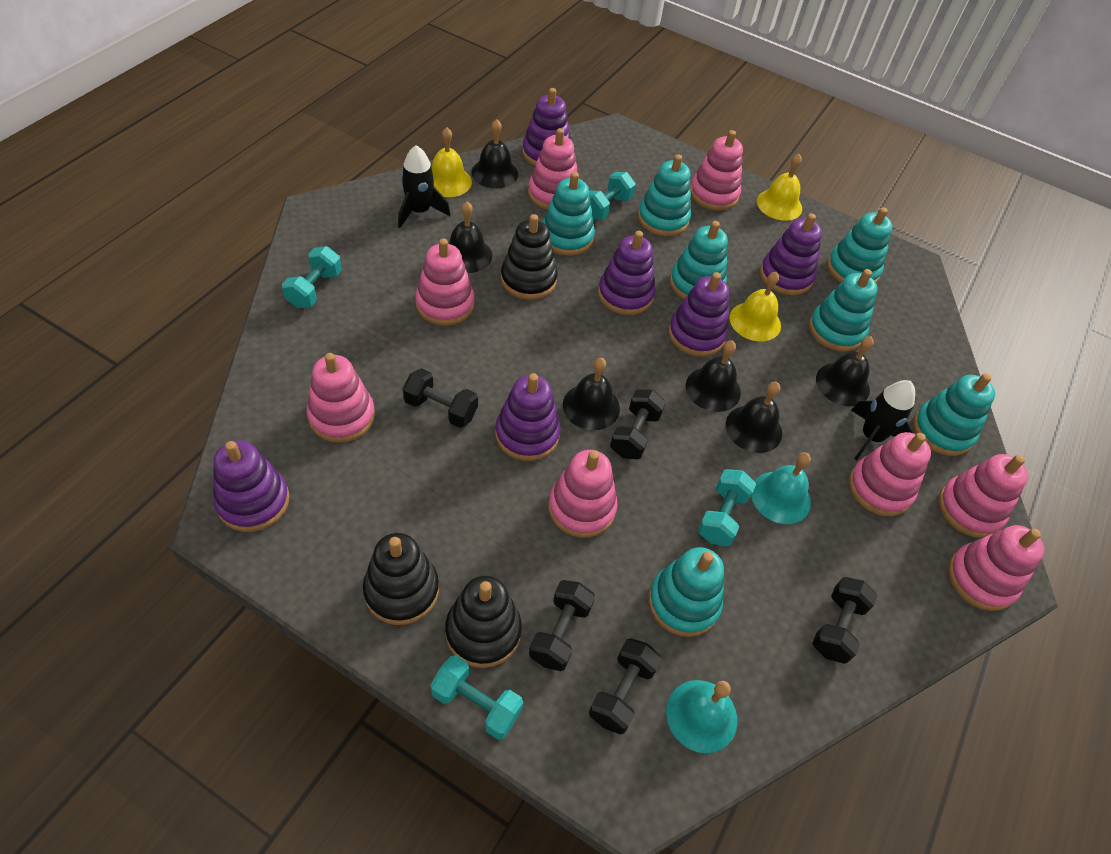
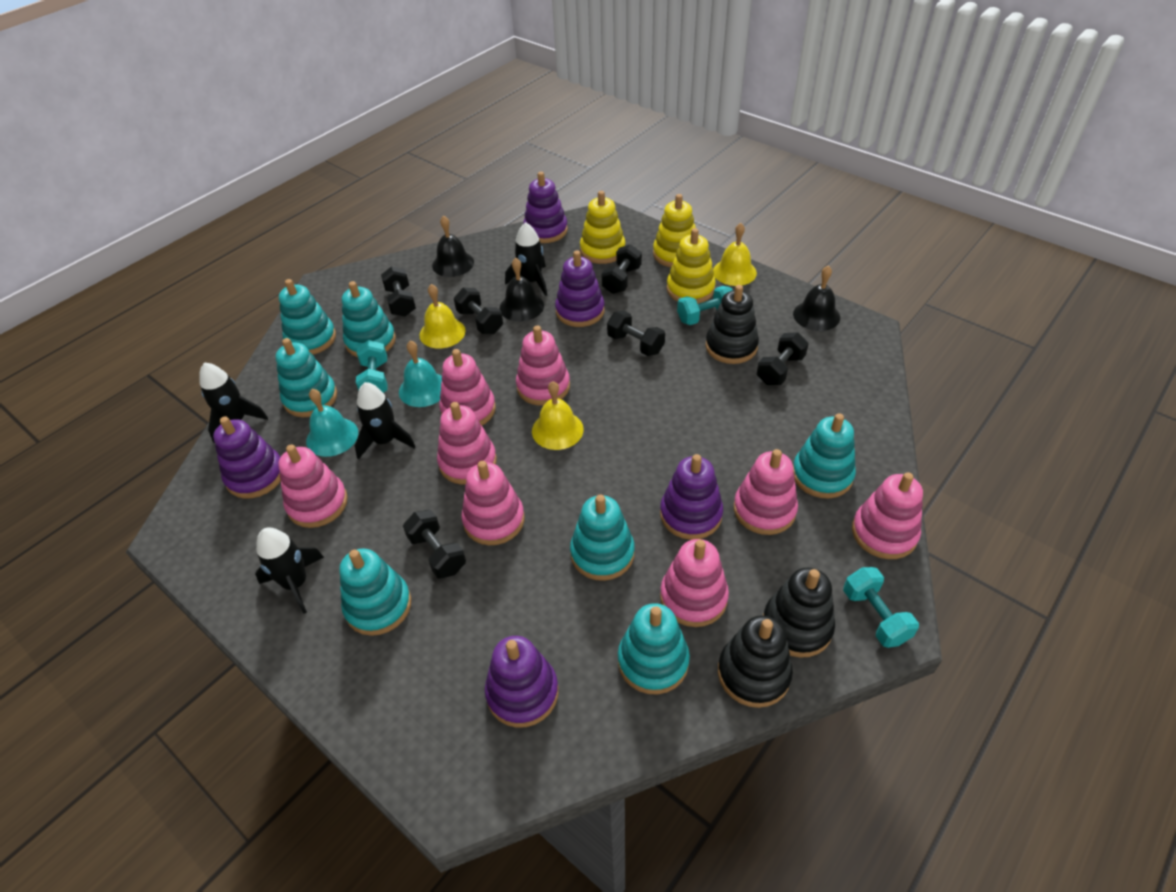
black bell: [448,202,492,273] [471,119,518,189] [563,358,620,430] [686,341,741,412] [726,382,782,453] [816,336,874,406] = 6 -> [432,215,474,277] [500,258,544,321] [793,266,840,331] = 3
black dumbbell: [403,368,478,428] [529,580,595,671] [589,638,662,735] [610,389,666,459] [812,577,877,664] = 5 -> [381,266,416,317] [403,510,466,578] [454,288,503,334] [602,244,642,294] [607,311,665,356] [757,332,809,385] = 6
black rocket: [398,145,451,228] [851,380,915,460] = 2 -> [199,363,268,443] [255,528,324,614] [355,382,415,460] [505,222,547,296] = 4
purple stacking toy: [213,440,290,532] [495,373,561,461] [522,88,571,166] [598,231,655,315] [668,272,729,357] [760,213,822,295] = 6 -> [213,416,281,499] [485,636,558,728] [523,172,568,243] [555,250,605,327] [660,454,723,540] = 5
turquoise dumbbell: [282,246,342,308] [431,655,523,740] [589,172,636,220] [698,469,756,546] = 4 -> [356,340,387,393] [677,286,733,325] [843,567,919,648] = 3
yellow stacking toy: none = 0 -> [580,191,625,264] [653,194,696,267] [667,228,716,304] = 3

